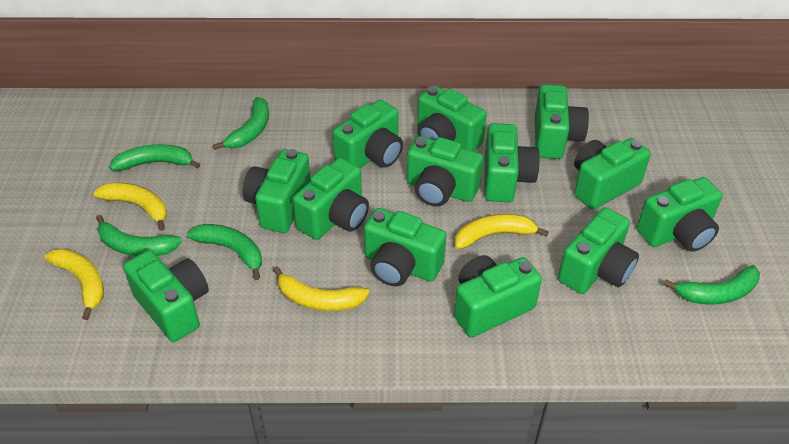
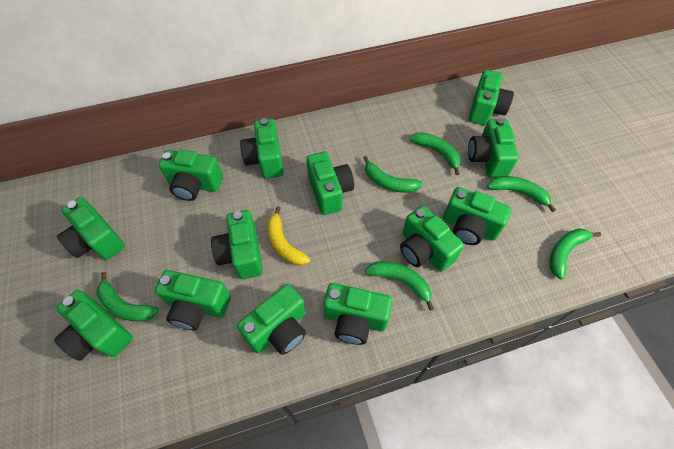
green banana: [96,215,182,256] [109,144,200,171] [187,224,262,280] [213,97,269,150] [663,265,760,305] = 5 -> [96,272,159,322] [363,156,423,193] [365,261,434,311] [410,132,460,175] [487,176,556,212] [550,229,601,280] = 6
yellow banana: [44,248,104,320] [93,182,167,231] [273,266,369,311] [455,214,549,249] = 4 -> [267,206,310,265] = 1

